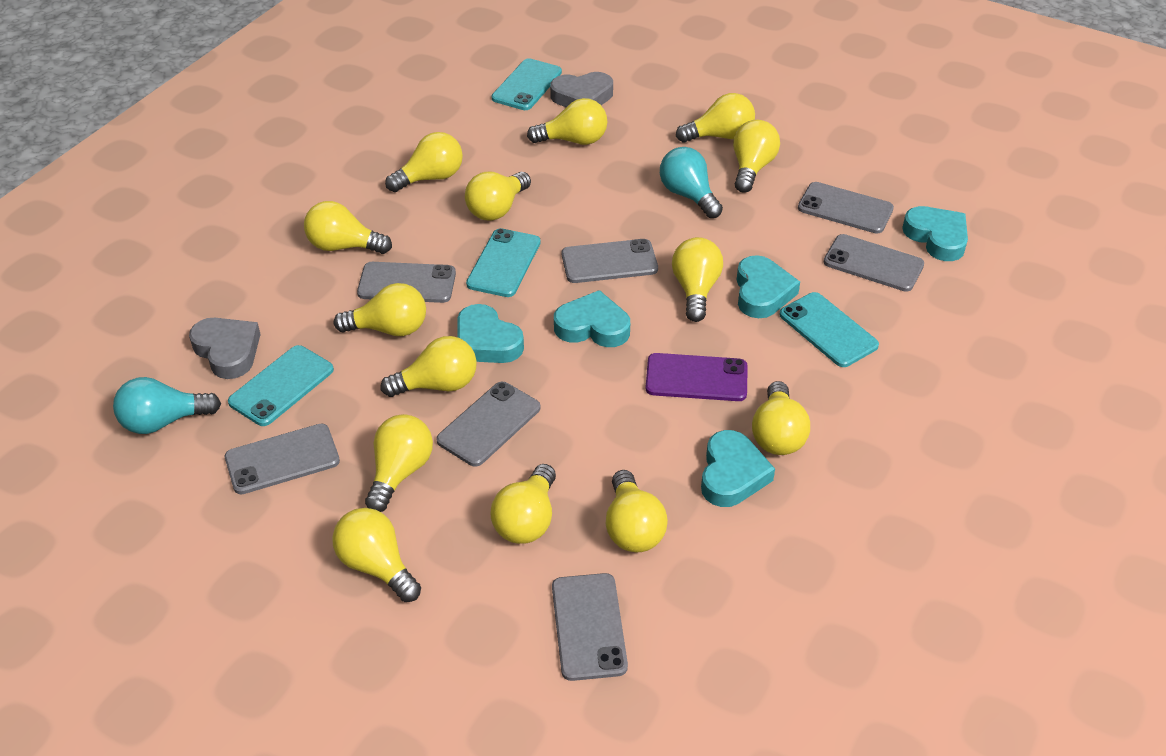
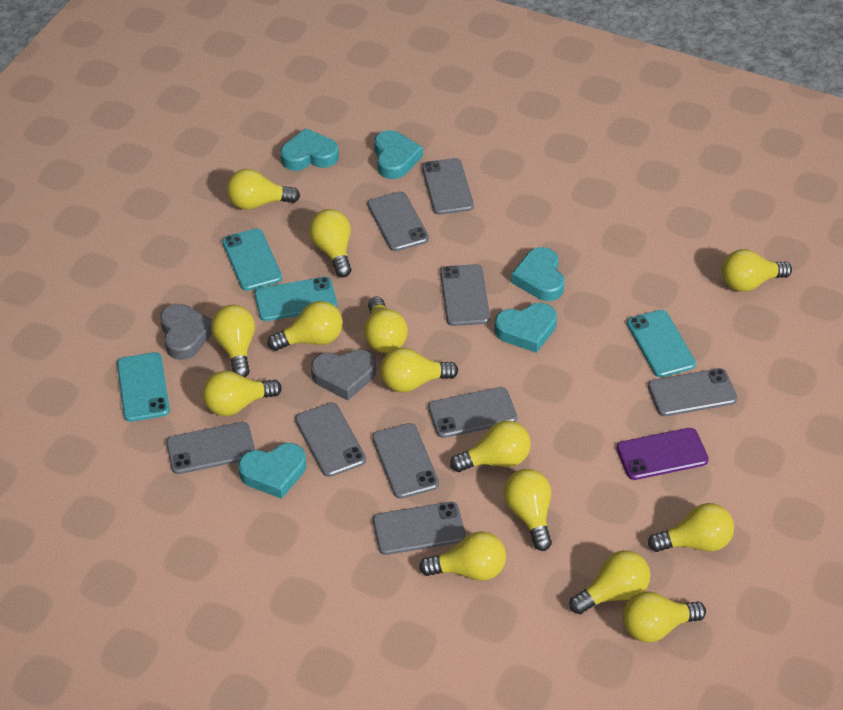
grey phone: [225,424,340,494] [357,262,456,303] [436,382,541,467] [552,573,628,681] [562,239,658,283] [798,182,894,234] [824,234,924,292] = 7 -> [166,422,255,474] [295,403,366,477] [367,191,429,251] [372,423,439,499] [373,502,466,555] [422,158,474,215] [428,387,517,438] [440,264,490,326] [648,368,737,416] = 9
turquoise light bulb: [113,377,221,434] [660,147,723,218] = 2 -> none = 0

